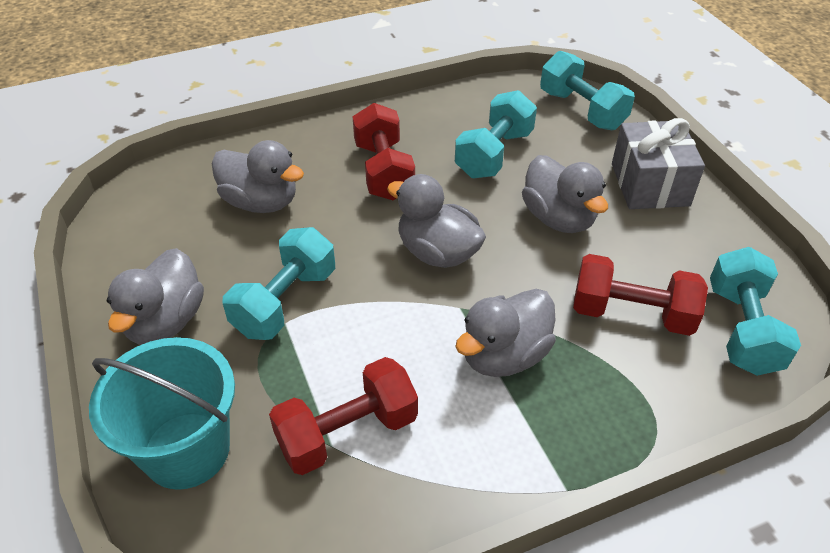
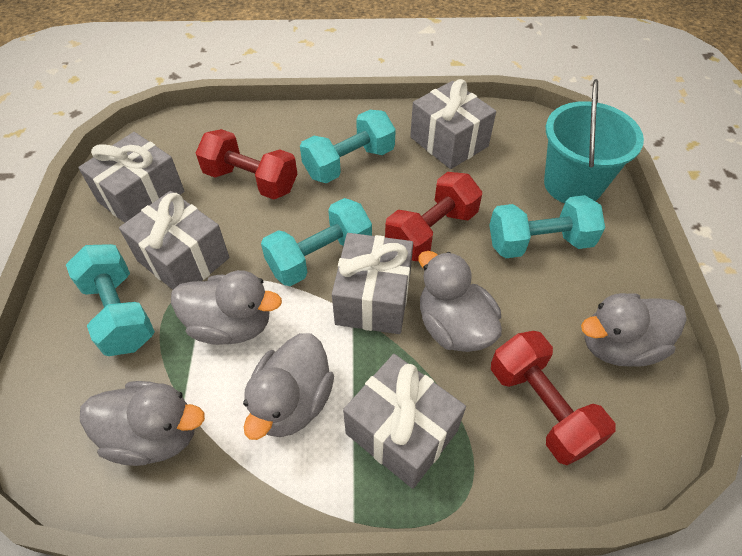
grey gift: [612,118,705,209] = 1 -> [78,132,184,223] [119,191,229,290] [332,233,413,334] [343,354,466,489] [410,79,496,169] = 5

